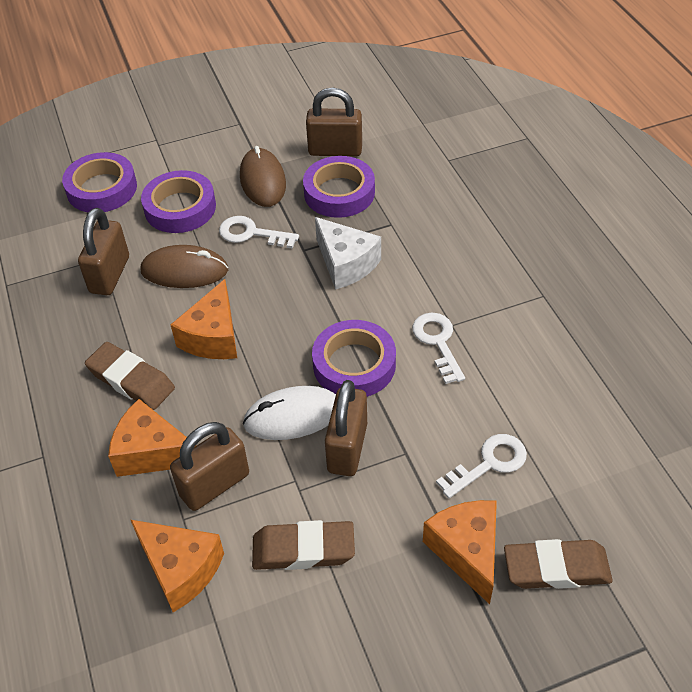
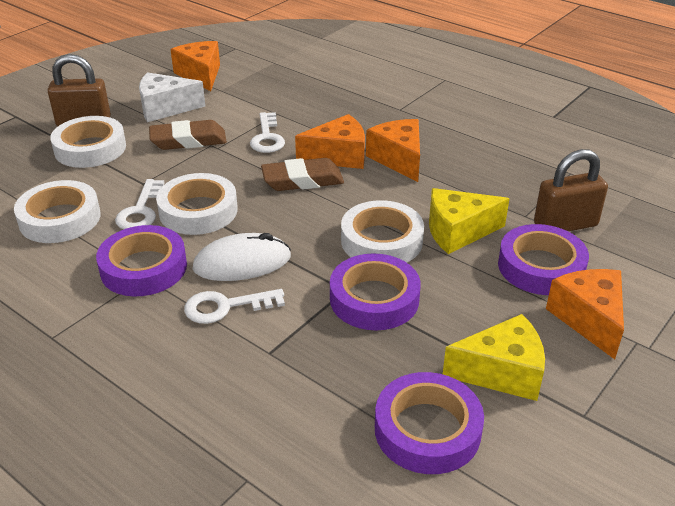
brown eraser: [85,342,175,410] [252,520,355,570] [504,539,613,589] = 3 -> [149,120,227,150] [261,158,344,191] = 2
brown mouse: [141,245,228,288] [240,146,286,207] = 2 -> none = 0
brown padlock: [78,208,129,295] [170,422,249,511] [306,87,362,156] [325,380,367,476] = 4 -> [48,54,111,126] [534,149,608,231] = 2
white tape: none = 0 -> [14,180,101,243] [50,116,126,168] [156,173,238,235] [341,200,424,263] = 4
yellow cheese: none = 0 -> [429,188,510,254] [443,314,545,401] = 2

